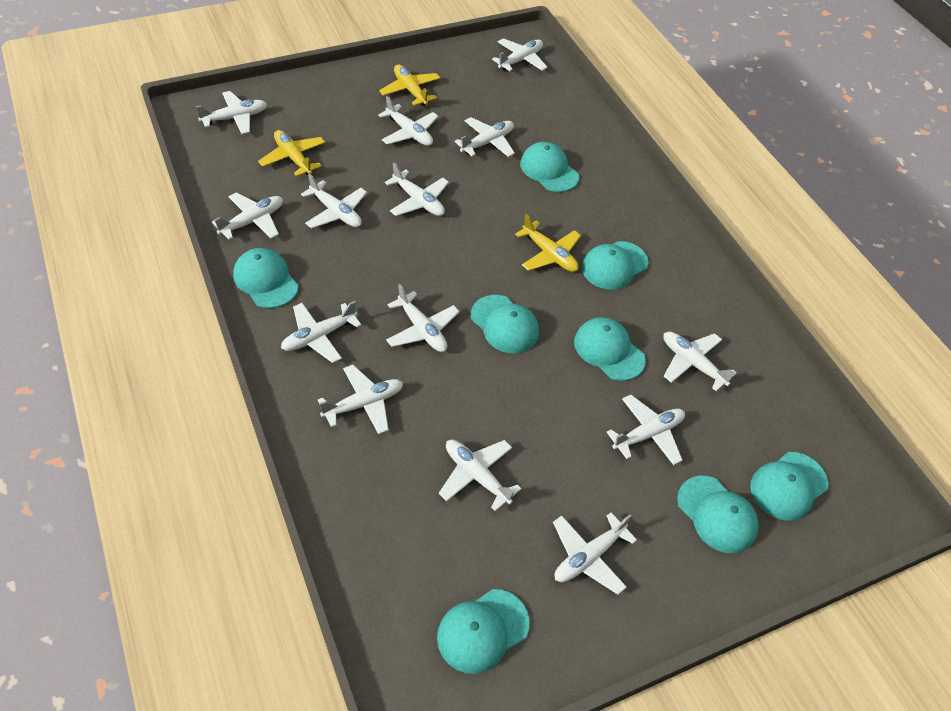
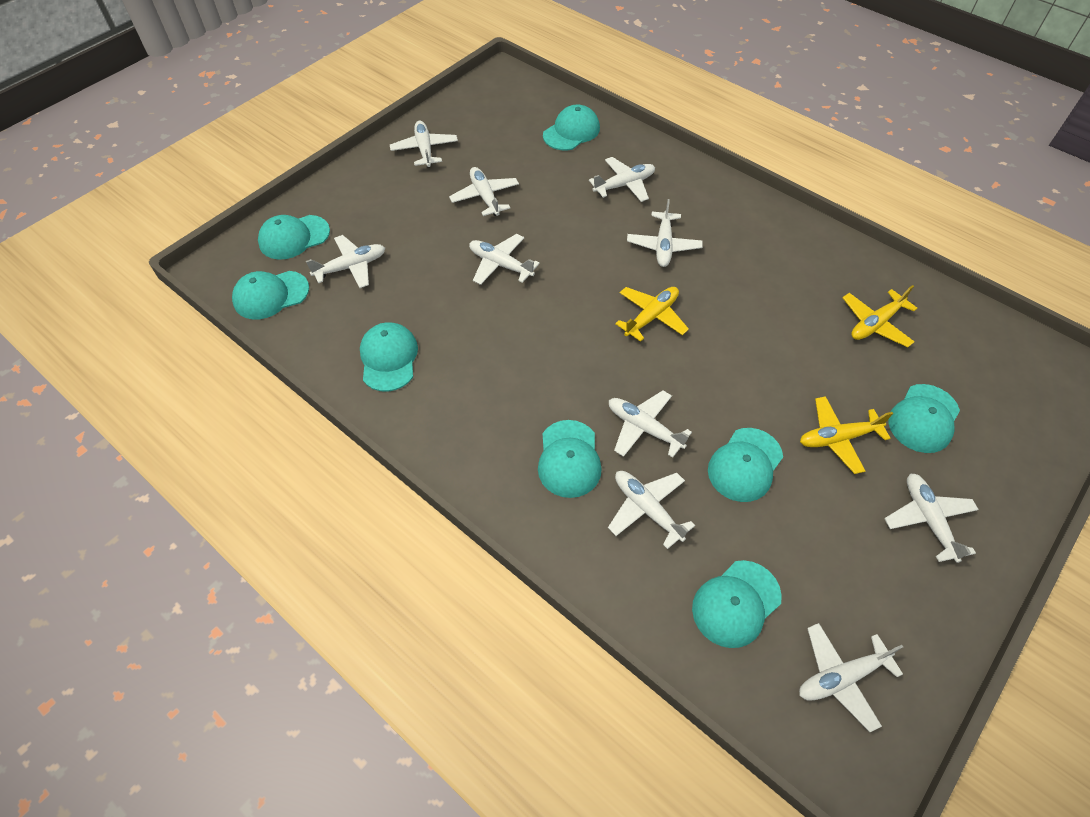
white plane: [196,91,267,134] [212,192,283,240] [281,301,361,363] [301,174,367,229] [318,365,403,434] [378,96,438,146] [385,163,449,216] [386,284,459,352] [439,440,522,511] [454,117,515,157] [492,38,547,71] [553,513,637,594] [607,395,685,465] [663,332,737,391] = 14 -> [306,235,385,288] [390,121,458,167] [449,167,519,216] [469,234,540,285] [589,157,655,202] [608,471,695,549] [609,390,692,458] [627,199,703,267] [799,623,903,732] [884,473,979,563] = 10

